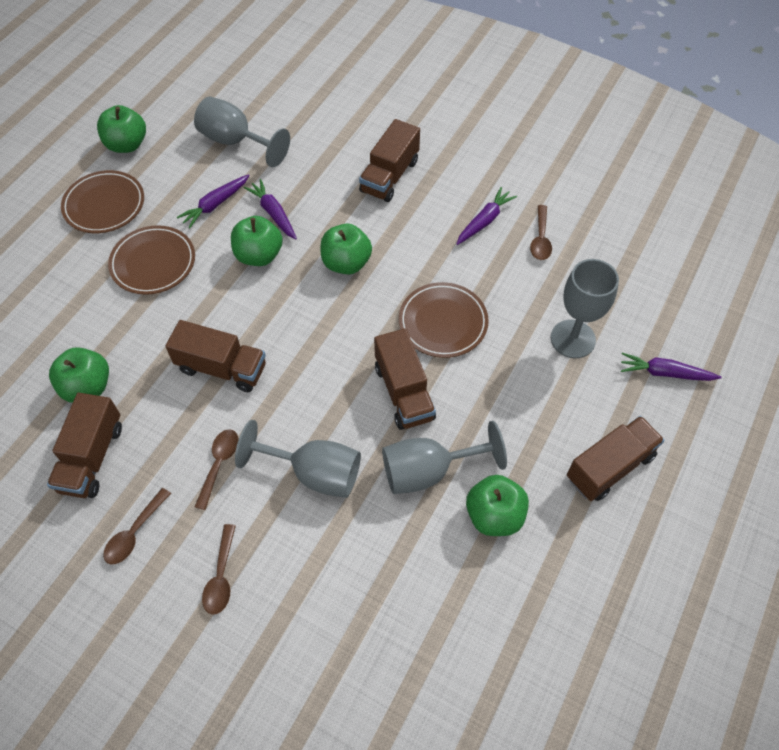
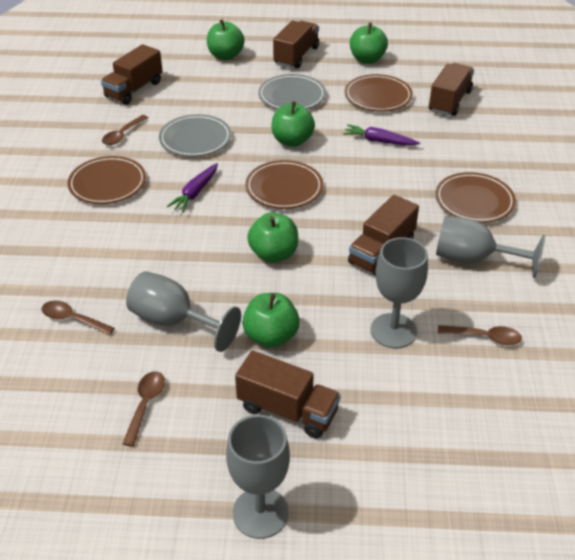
brown plate: [61,170,144,233] [108,225,195,295] [399,282,489,358] = 3 -> [68,156,146,204] [245,160,323,209] [345,74,413,111] [435,172,516,223] = 4
grey plate: none = 0 -> [159,114,232,157] [258,74,326,109] = 2
purple carrot: [177,174,249,228] [244,179,297,240] [456,187,517,245] [621,353,722,381] = 4 -> [167,163,218,212] [343,124,420,145] = 2

